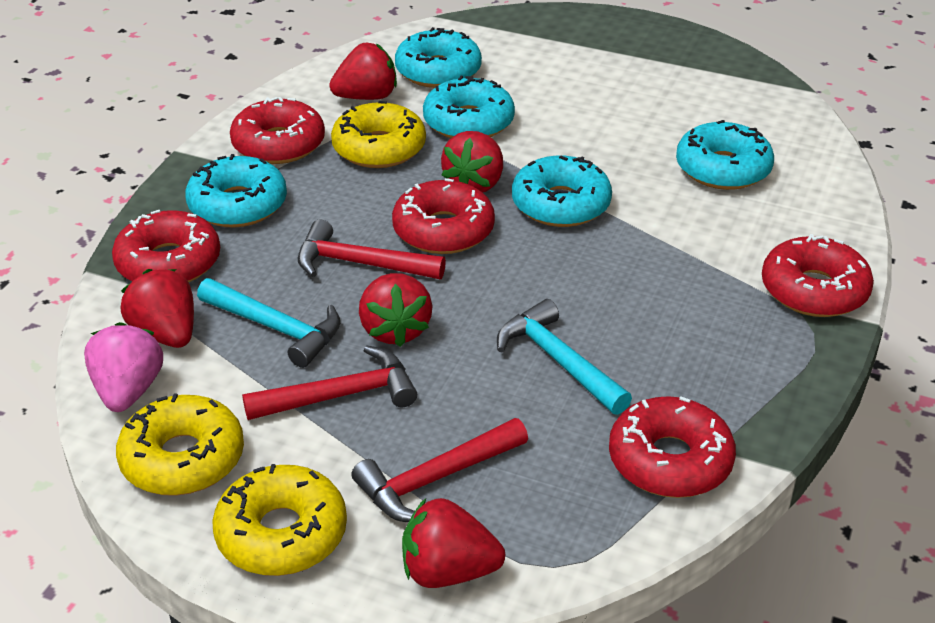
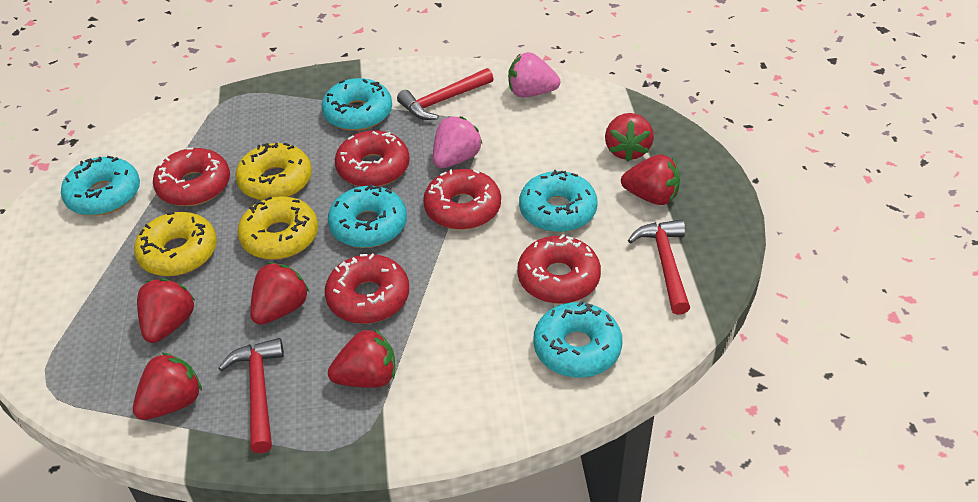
pink strawberry: [84,322,163,412] = 1 -> [433,116,482,168] [508,52,560,97] = 2
red strawberry: [120,269,194,348] [329,43,397,100] [359,273,433,347] [402,498,505,588] [441,131,503,192] = 5 -> [133,353,202,420] [137,278,195,343] [250,263,309,325] [328,329,395,388] [605,113,654,162] [621,155,680,205] = 6
turquoise hammer: [197,278,340,368] [497,299,632,415] = 2 -> none = 0

